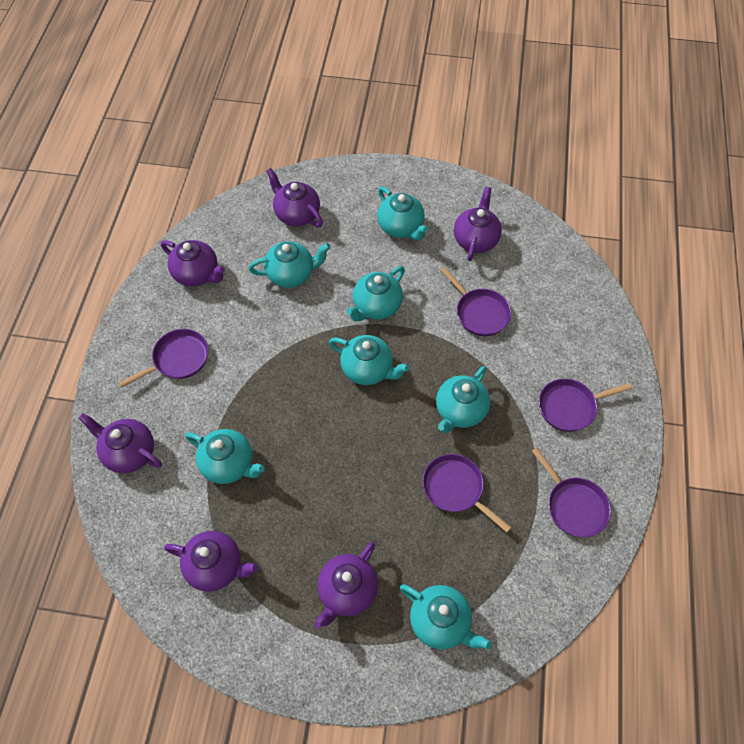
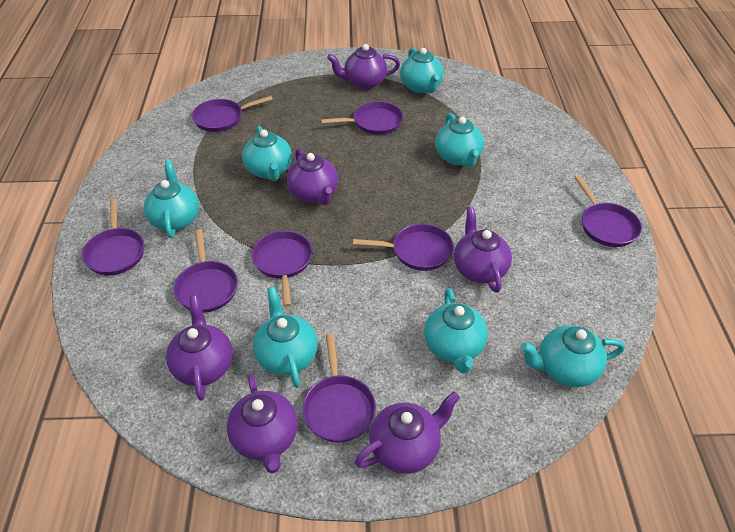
purple pan: [119,329,209,388] [423,454,511,533] [440,267,511,336] [532,448,611,537] [539,379,633,432] = 5 -> [82,198,144,275] [174,229,238,313] [192,96,273,132] [252,231,313,307] [302,334,376,443] [321,101,403,135] [353,224,454,271] [575,176,642,247] = 8

